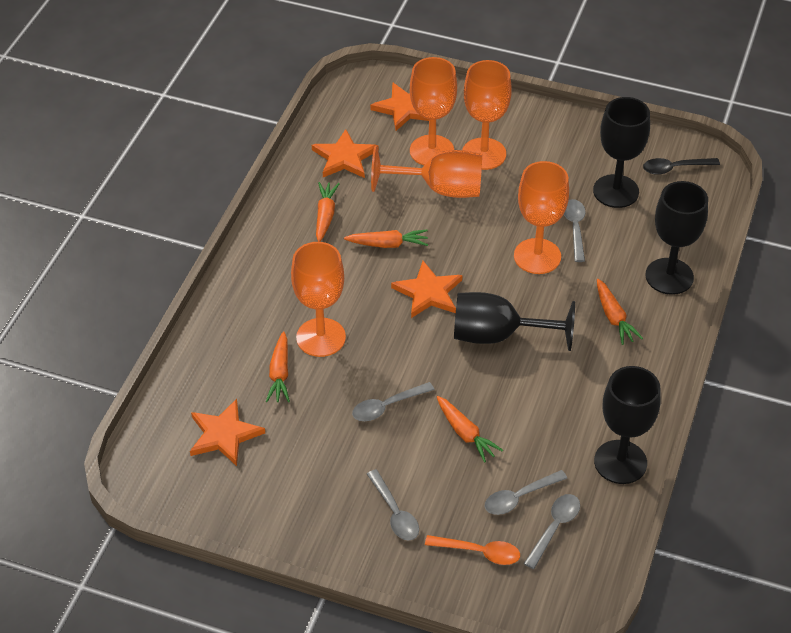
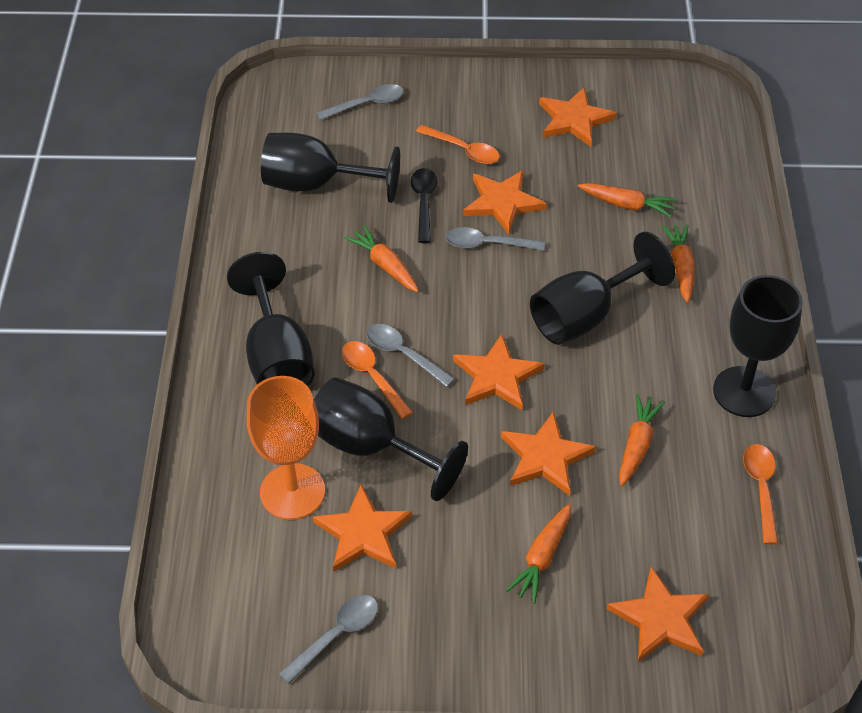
black goblet: [454,292,575,351] [593,97,650,208] [594,366,661,484] [646,181,708,295] = 4 -> [227,252,315,386] [261,133,400,203] [314,377,468,501] [530,232,675,345] [713,275,803,417] = 5
grey spoon: [352,382,434,421] [367,469,419,540] [485,470,567,515] [524,494,580,569] [564,199,585,262] = 5 -> [279,595,378,684] [316,84,404,120] [366,324,455,387] [445,227,545,251] = 4
orange goblet: [291,242,346,357] [371,146,482,198] [410,57,457,165] [462,60,512,170] [514,161,569,274] = 5 -> [247,376,325,520] = 1
orange spoon: [425,535,520,565] = 1 -> [342,341,413,419] [416,125,500,164] [743,444,778,544] = 3
orange star: [190,399,265,466] [312,129,378,178] [370,82,429,131] [391,261,462,318] = 4 -> [313,484,412,572] [453,334,545,411] [463,170,547,235] [501,412,596,496] [539,87,617,147] [607,567,709,662] = 6

